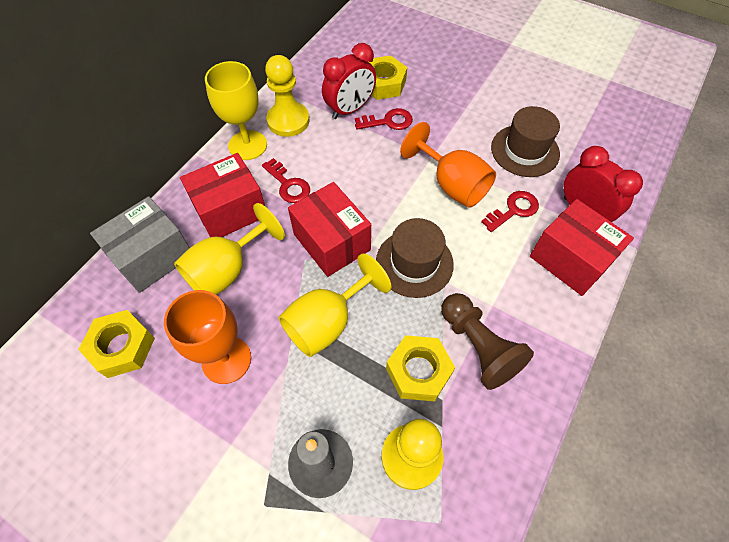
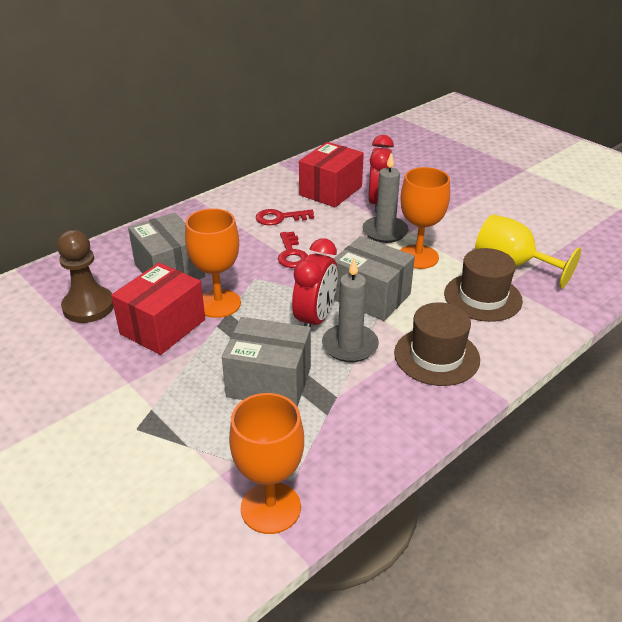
grey box: [90,196,190,293] = 1 -> [128,213,205,279] [222,317,311,407] [334,236,415,321] = 3
grey candle: [288,429,353,498] = 1 -> [322,258,379,362] [363,153,409,243] = 2
orange goblet: [164,290,251,384] [400,122,496,208] = 2 -> [185,208,241,318] [229,393,304,534] [400,167,450,269] = 3
red box: [180,153,265,237] [288,182,371,277] [530,199,634,296] = 3 -> [111,263,205,355] [299,142,364,207] = 2
red key: [262,158,310,203] [355,108,413,130] [481,191,539,232] = 3 -> [256,209,314,225] [278,231,308,268] = 2
yellow goblet: [174,203,285,295] [205,61,267,160] [279,253,391,357] = 3 -> [475,214,581,289] = 1
yellow nut: [78,310,155,378] [369,55,407,100] [386,335,455,401] = 3 -> none = 0
yellow pawn: [265,55,310,137] [381,419,444,490] = 2 -> none = 0

